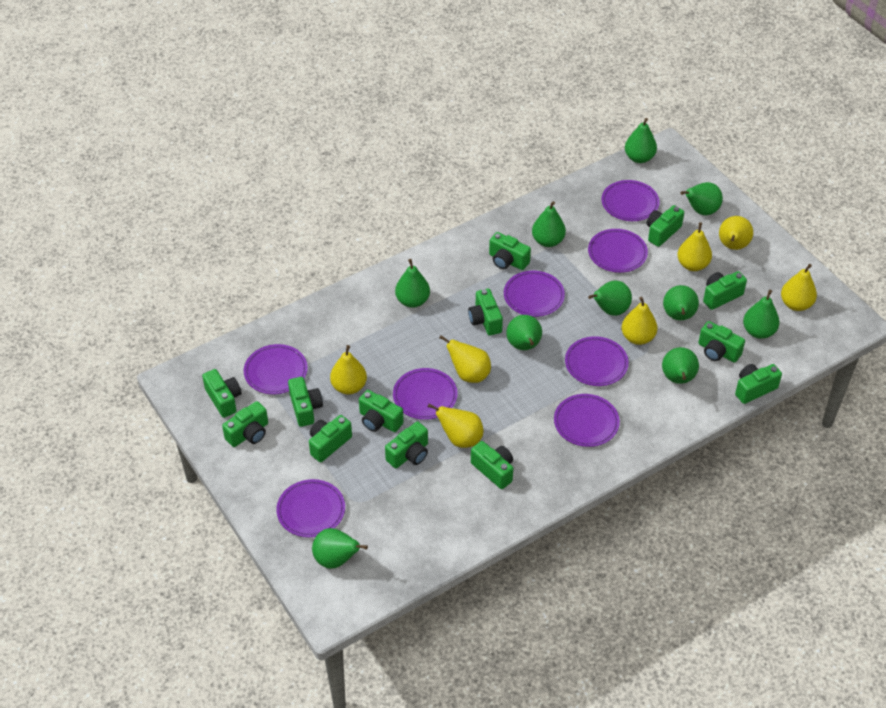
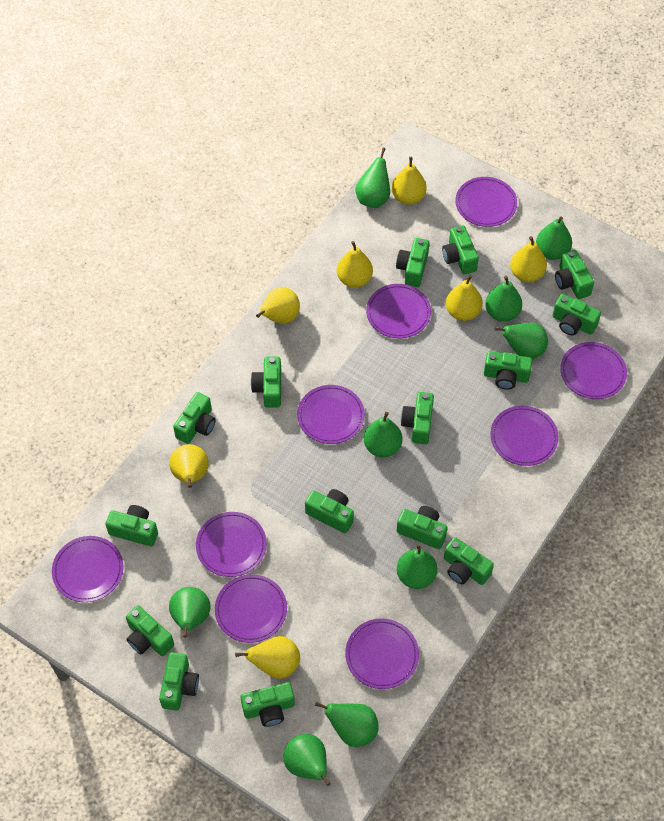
green camera: [202,369,242,418] [222,401,268,447] [288,377,323,427] [309,415,352,462] [359,390,404,432] [385,421,428,468] [468,289,503,336] [471,441,513,489] [489,232,531,270] [647,205,684,247] [698,321,745,363] [703,271,747,310] [735,364,782,404] = 13 -> [105,505,158,546] [126,605,174,656] [159,652,199,711] [173,392,216,444] [240,682,295,727] [251,357,281,407] [305,489,354,533] [396,238,429,287] [397,506,448,549] [401,392,434,444] [442,225,479,274] [444,537,494,585] [484,351,533,389] [552,294,601,335] [555,250,594,299] = 15
green pear: [312,528,368,569] [395,259,430,308] [506,315,542,350] [532,201,566,247] [588,281,632,316] [625,118,657,163] [662,347,699,384] [663,285,699,320] [680,182,723,215] [743,290,780,339] = 10 -> [169,587,211,638] [283,734,331,786] [315,702,379,747] [355,148,390,208] [364,412,402,457] [397,544,437,589] [485,276,522,322] [494,323,548,359] [536,217,572,260] = 9
purple plate: [244,344,308,394] [276,479,345,538] [393,368,457,420] [504,271,565,317] [554,394,620,447] [565,336,629,386] [588,229,648,273] [601,180,660,221] = 8 -> [52,536,123,602] [196,512,267,577] [215,574,287,643] [297,385,365,444] [345,618,419,689] [366,284,431,338] [455,177,517,227] [490,406,559,466] [560,342,627,399] = 9

